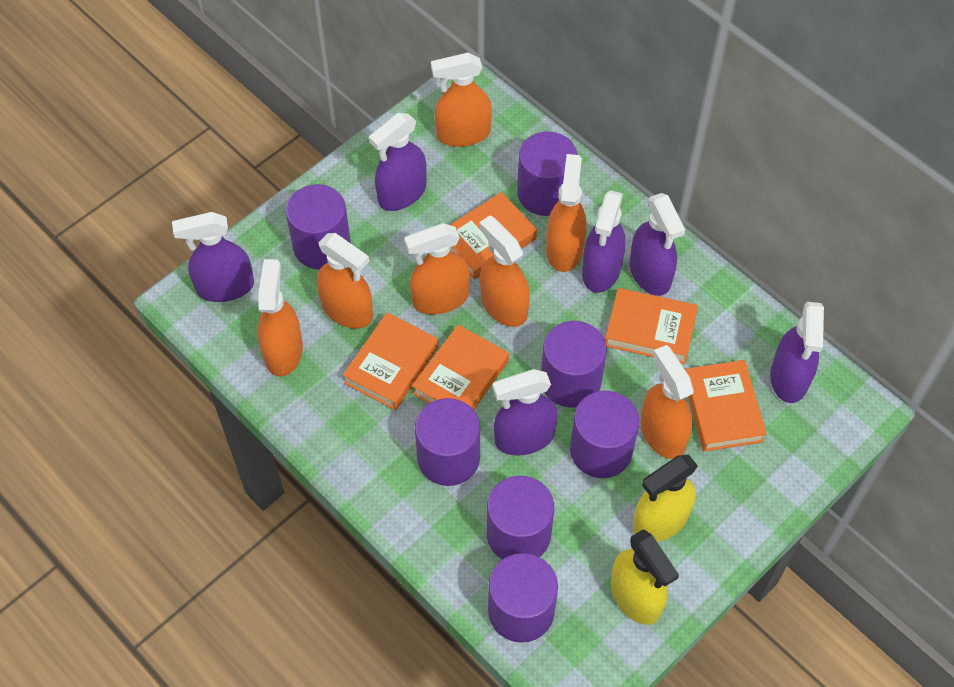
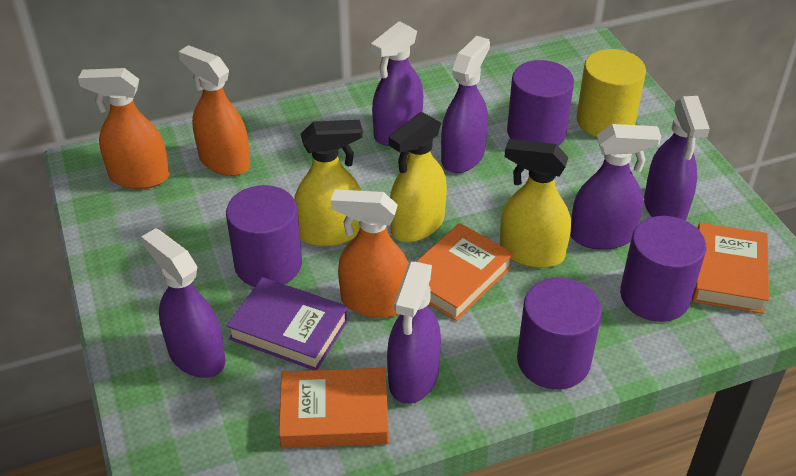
orange book: [343,313,439,410] [412,325,509,410] [450,192,537,280] [605,288,698,364] [685,360,767,452] = 5 -> [279,368,389,448] [416,223,514,321] [692,223,769,314] = 3
orange spray bottle: [258,259,303,376] [317,233,373,329] [404,223,470,315] [431,53,492,147] [479,215,530,327] [546,154,587,272] [640,345,694,459] = 7 -> [78,68,169,189] [178,45,250,176] [331,189,409,318] = 3
purple book: none = 0 -> [227,277,348,370] = 1
purple cylinder: [286,184,351,270] [415,398,480,486] [487,476,554,560] [488,553,558,643] [517,132,577,216] [541,321,607,408] [570,391,639,478] = 7 -> [226,185,302,287] [507,60,574,146] [517,278,602,389] [620,216,706,322] = 4
yellow cylinder: none = 0 -> [576,49,646,137] = 1
yellow spray bottle: [611,529,679,625] [633,455,698,542] = 2 -> [294,120,363,246] [389,112,447,242] [500,139,571,268] = 3

